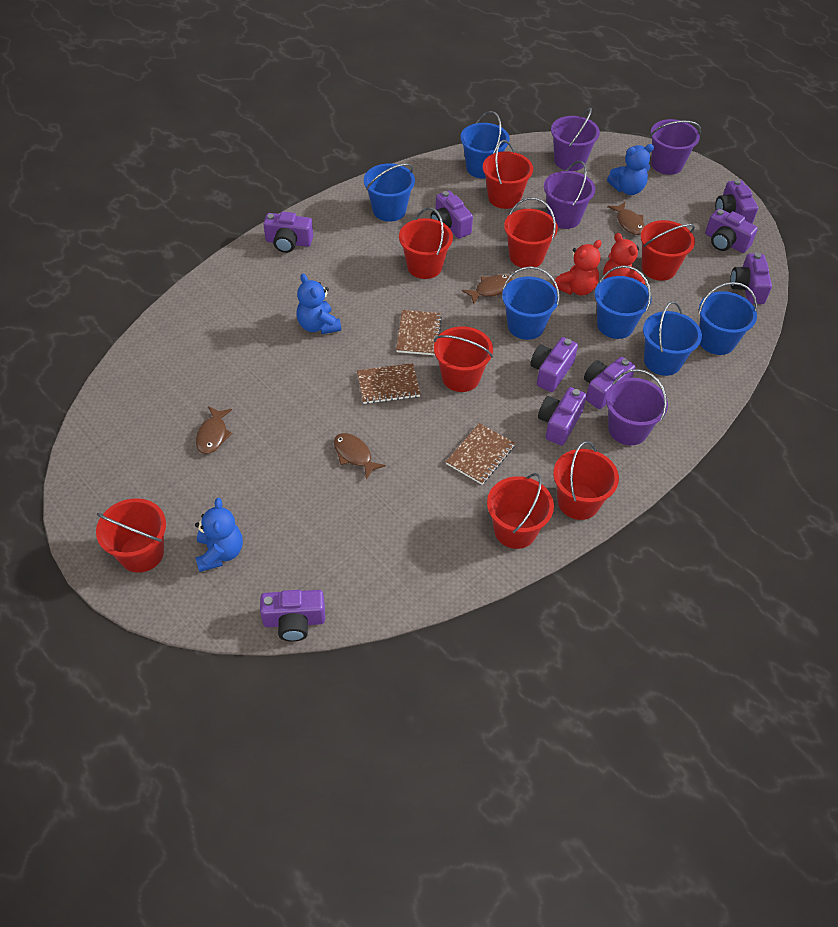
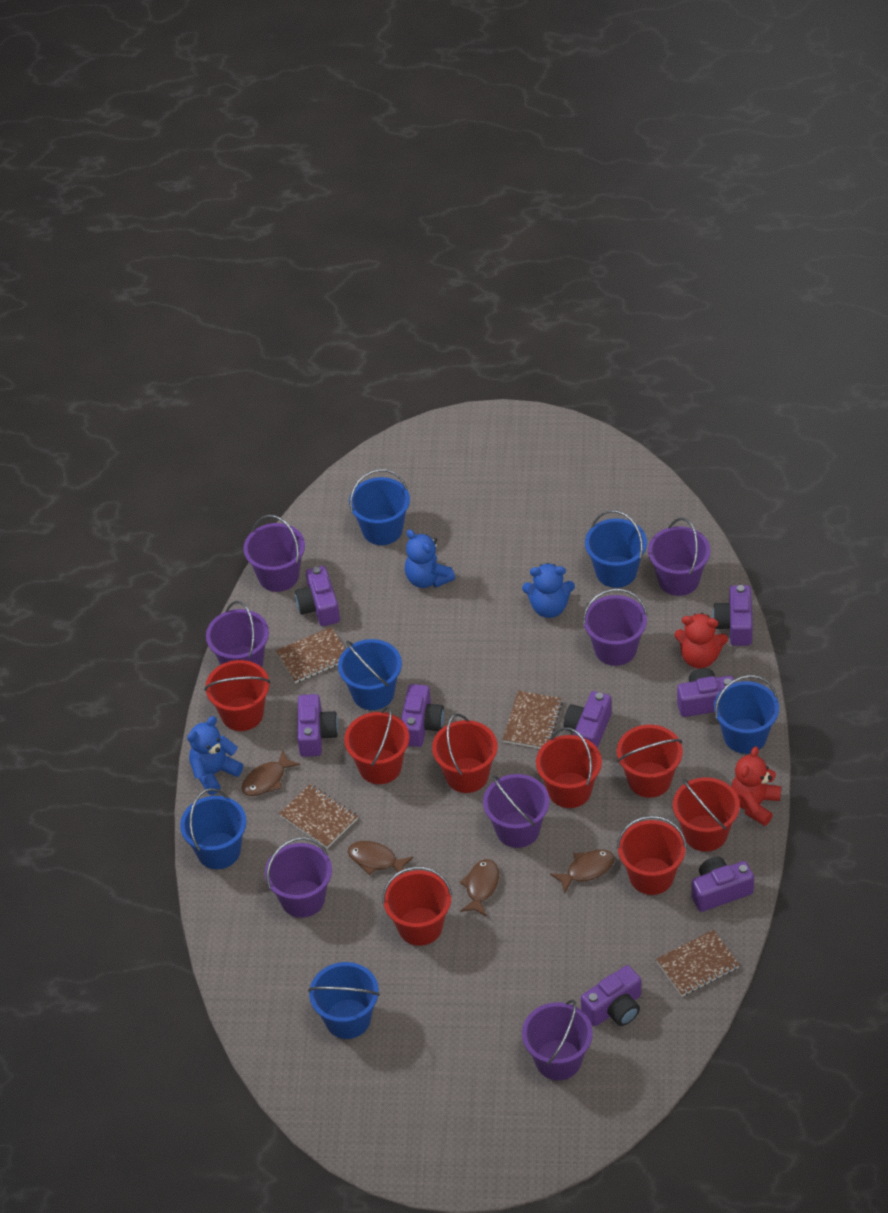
brown notebook: [357,363,420,404] [396,310,442,355] [446,423,515,485] = 3 -> [276,627,345,683] [279,784,358,848] [503,690,563,749] [656,930,739,996] = 4
purple bucket: [544,161,595,229] [551,108,600,171] [606,369,668,445] [650,119,701,175] = 4 -> [206,601,269,667] [243,515,305,592] [265,837,332,918] [483,774,550,848] [522,999,593,1080] [583,589,648,666] [648,518,710,596] = 7
purple camera: [260,590,325,642] [263,211,313,253] [430,191,473,238] [530,337,578,392] [538,387,587,446] [584,357,635,409] [705,208,758,253] [715,179,758,224] [730,253,772,304] = 9 -> [295,566,340,626] [297,694,338,757] [401,684,444,747] [563,691,612,748] [581,965,641,1026] [677,668,735,717] [691,857,754,912] [713,585,753,646] = 8

